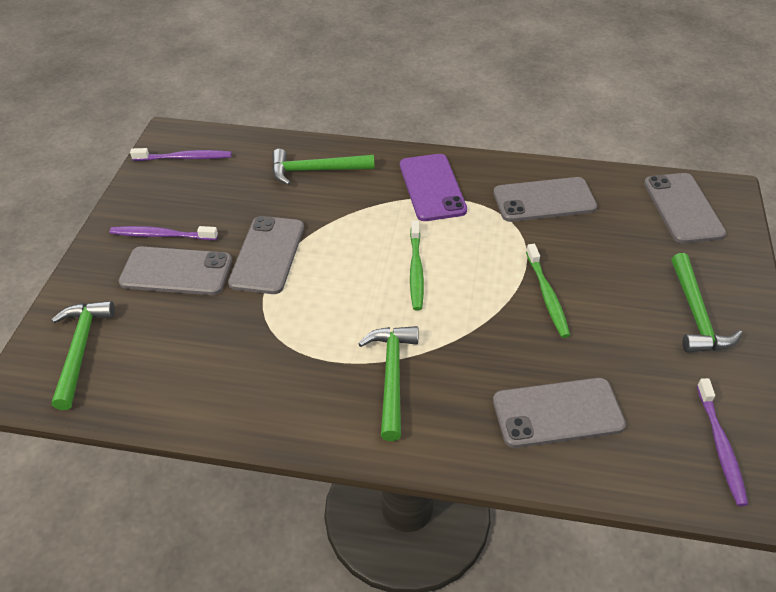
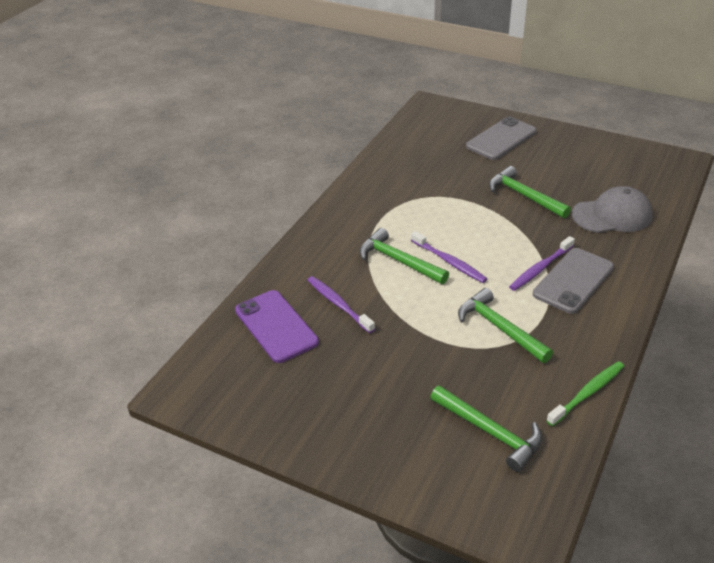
green toothbrush: [410,220,424,310] [526,244,570,338] = 2 -> [546,361,624,426] = 1
grey cap: none = 0 -> [572,186,653,233] = 1
grey phone: [119,246,232,295] [228,216,304,294] [493,177,597,222] [493,378,626,448] [644,173,726,244] = 5 -> [466,117,537,160] [533,248,614,314] = 2

